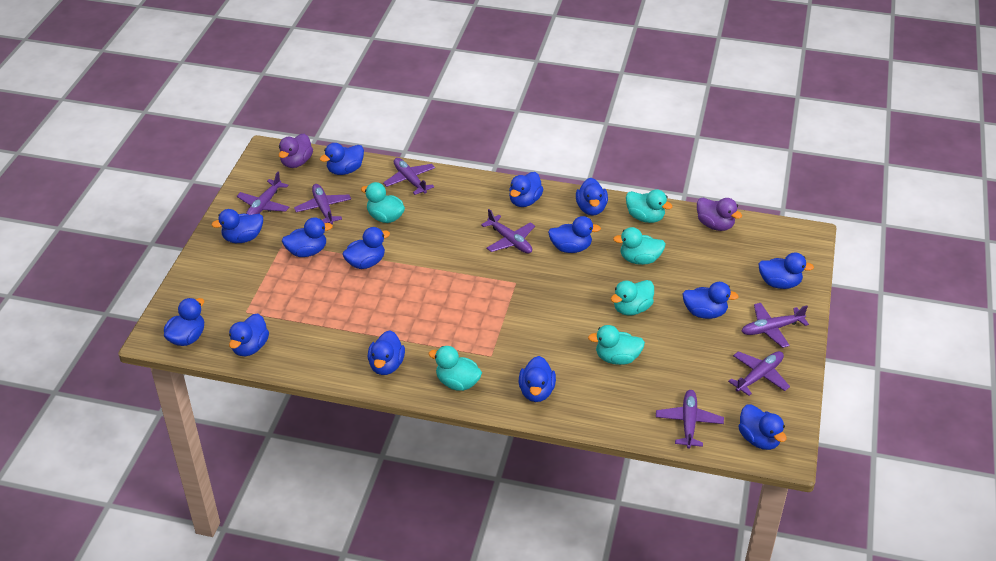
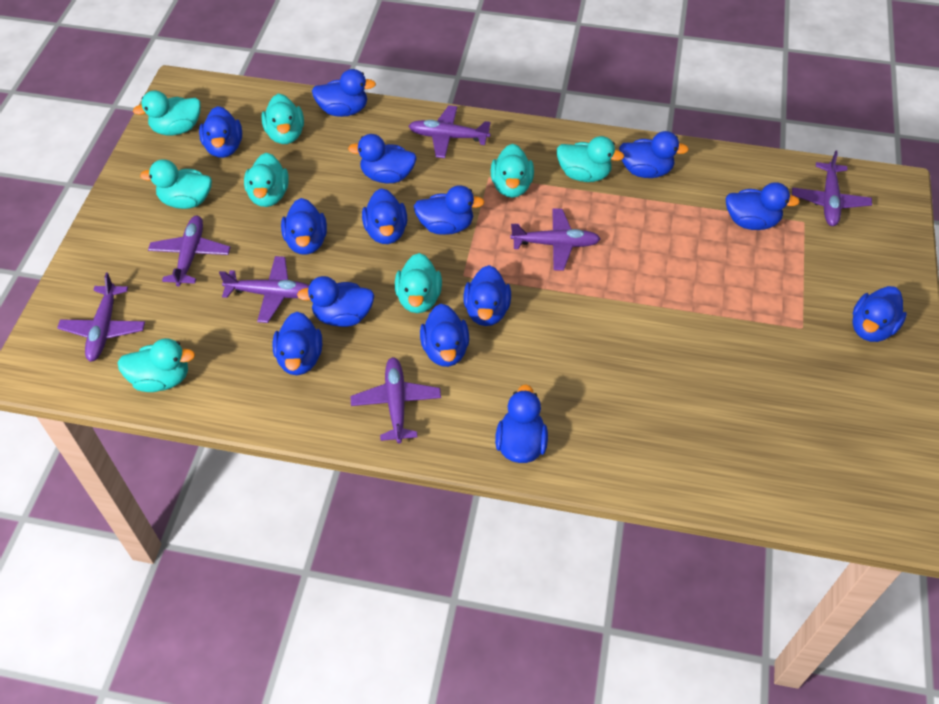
purple duck: [279,134,313,168] [697,197,742,231] = 2 -> none = 0
turquoise duck: [361,182,405,223] [429,346,482,391] [588,325,645,365] [611,280,654,315] [613,227,666,265] [626,189,672,223] = 6 -> [117,338,195,392] [133,90,201,135] [140,159,212,209] [244,153,289,207] [261,94,304,144] [395,253,442,313] [491,144,534,198] [557,136,624,182] = 8

